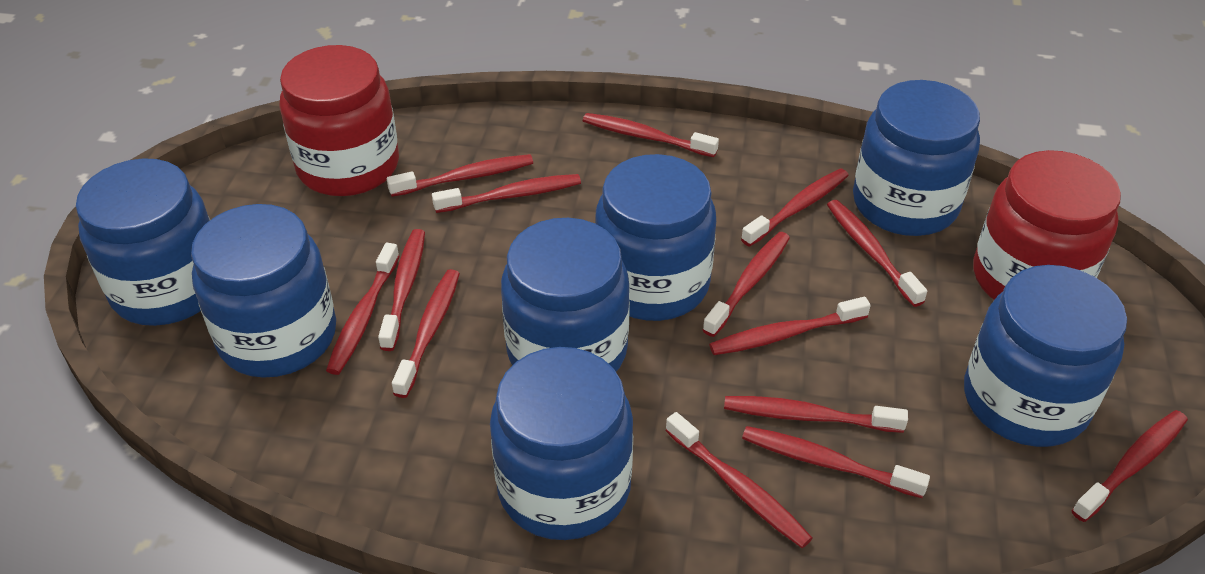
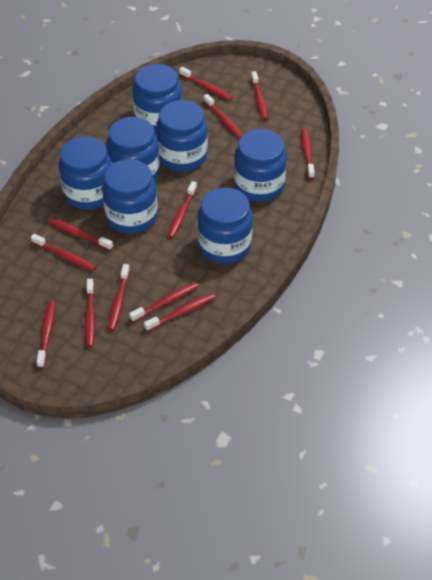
red jar: [279,45,399,196] [973,150,1121,300] = 2 -> none = 0
red toothbrush: [326,243,400,375] [378,229,425,351] [387,154,533,197] [392,269,460,398] [432,174,581,213] [583,113,719,157] [665,412,812,548] [703,232,790,337] [709,297,871,355] [724,396,908,433] [741,169,849,247] [742,426,930,498] [827,200,927,307] [1072,410,1188,522] = 14 -> [31,233,96,271] [37,301,55,368] [49,218,113,250] [85,279,96,347] [108,264,130,331] [129,282,199,322] [144,293,215,332] [168,181,197,238] [179,67,233,101] [204,94,243,139] [251,71,268,120] [301,129,315,179] = 12

